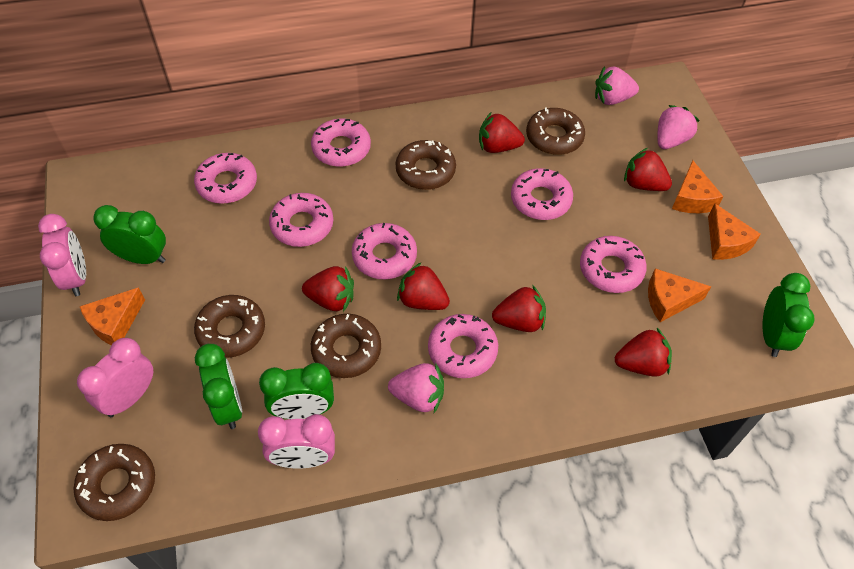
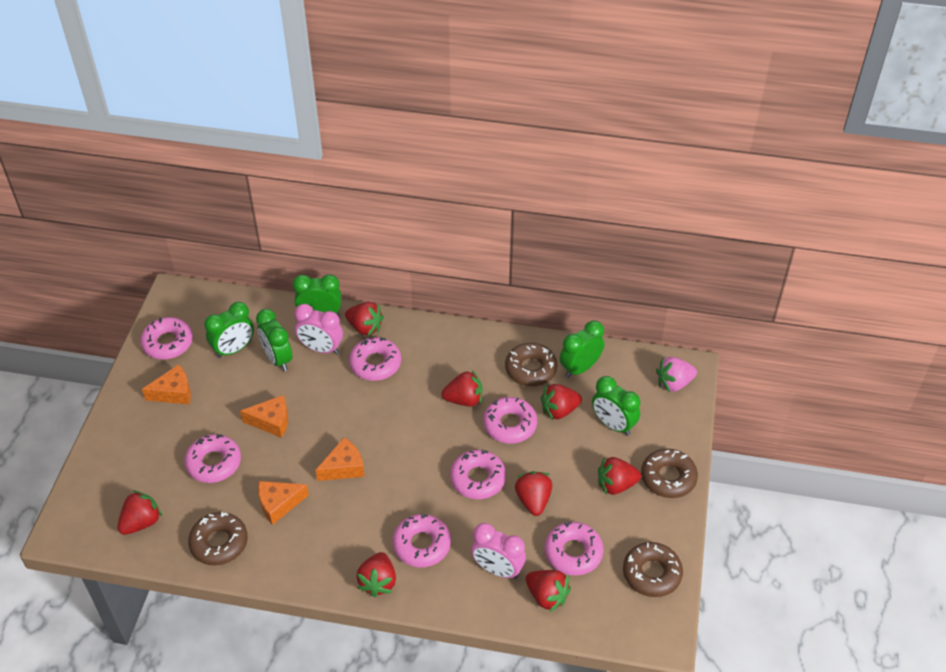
brown donut: [73,444,155,521] [194,295,265,358] [311,314,381,378] [396,140,456,190] [526,107,585,155] = 5 -> [188,512,248,565] [505,343,558,386] [623,542,683,597] [641,449,698,498] = 4
green clock: [93,205,166,264] [195,344,242,429] [259,363,334,419] [762,273,815,357] = 4 -> [204,302,254,358] [256,309,292,371] [293,274,341,316] [560,320,604,378] [592,376,640,436] = 5
pink clock: [38,214,86,296] [77,338,153,417] [258,414,335,469] = 3 -> [294,304,343,354] [471,523,526,579] = 2
pink strawberry: [388,363,444,413] [595,66,639,105] [657,105,700,149] = 3 -> [656,357,697,392] = 1
red strawberry: [302,266,354,312] [397,262,450,310] [479,112,525,153] [492,285,546,332] [615,328,672,377] [624,148,672,191] = 6 -> [118,490,162,535] [345,302,384,336] [356,552,396,597] [441,370,483,407] [515,471,552,516] [526,570,571,612] [541,384,582,420] [598,457,641,495] = 8

